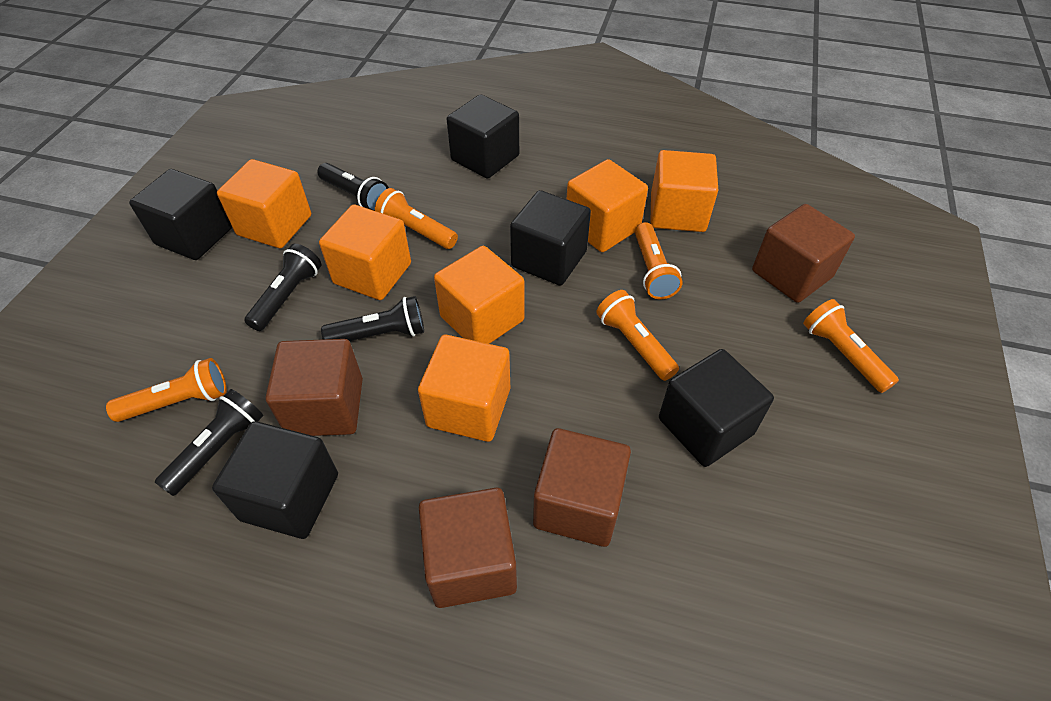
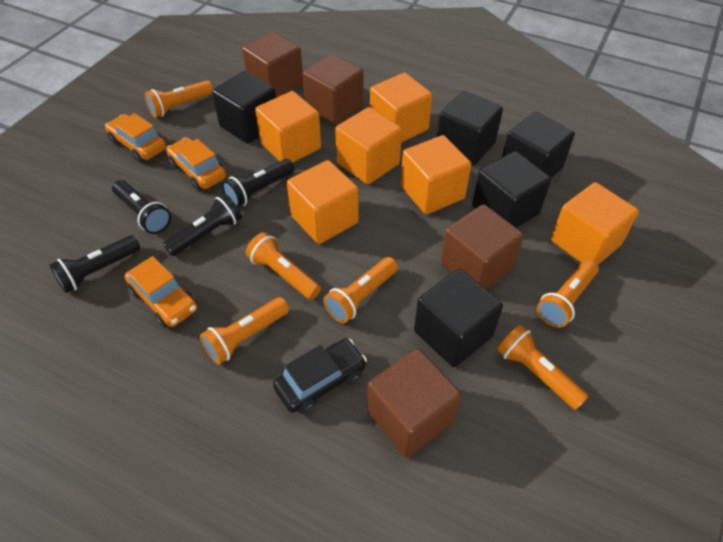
black car: none = 0 -> [273,339,367,414] = 1
orange car: none = 0 -> [105,113,166,162] [125,256,197,328] [166,138,226,191] = 3
orange flashlight: [106,358,227,422] [375,188,458,249] [596,290,679,381] [635,222,683,299] [803,299,899,393] = 5 -> [145,81,213,118] [200,297,289,365] [246,232,321,300] [323,257,398,323] [497,325,589,410] [537,259,599,328] = 6

